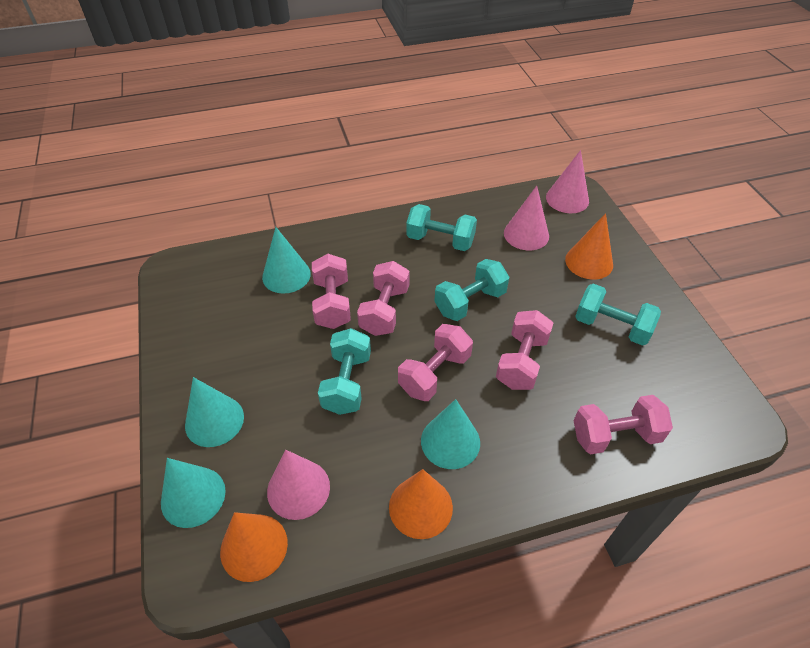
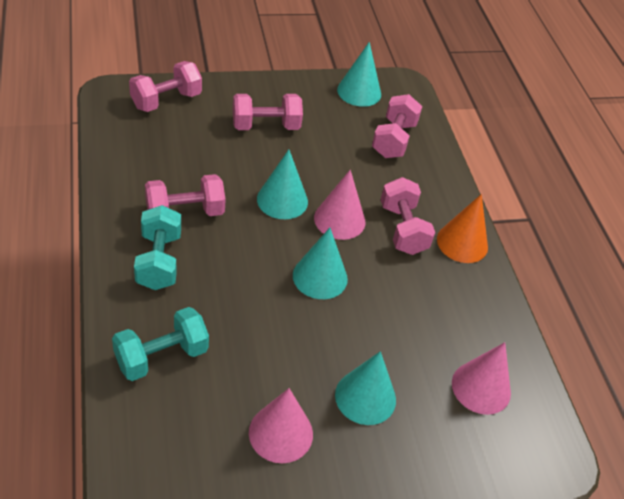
orange cone: [220,512,288,582] [389,469,453,539] [565,213,613,279] = 3 -> [437,194,488,263] = 1
turquoise dumbbell: [318,328,371,415] [406,204,477,251] [434,259,509,321] [575,284,661,346] = 4 -> [112,307,209,381] [134,205,181,290] = 2

